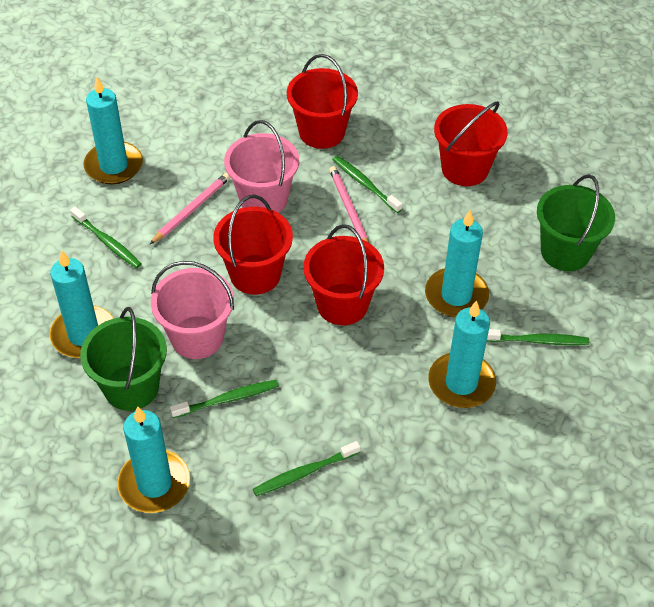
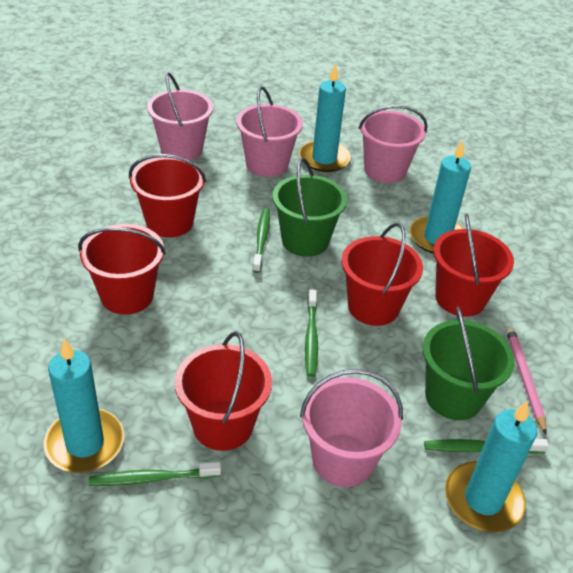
green toothbrush: [70,207,142,269] [170,380,279,418] [253,441,360,496] [332,156,402,213] [487,329,589,345] = 5 -> [89,462,221,486] [253,208,270,273] [305,289,318,377] [424,439,549,454] = 4
pink bucket: [151,261,234,359] [224,120,299,213] = 2 -> [147,72,213,160] [236,86,303,177] [300,369,403,487] [359,105,428,183] = 4
pink pencil: [149,173,230,245] [329,166,369,243] = 2 -> [506,327,547,434] = 1
red bucket: [213,195,293,295] [287,54,358,149] [303,224,384,325] [434,101,508,186] = 4 -> [78,224,166,315] [129,154,206,238] [175,331,272,451] [341,223,423,326] [433,214,514,317] = 5
turquoise candle: [50,250,114,358] [83,77,143,184] [117,406,190,513] [425,210,489,318] [428,300,496,408] = 5 -> [44,338,124,473] [299,63,351,172] [410,140,471,254] [445,401,537,533] = 4

